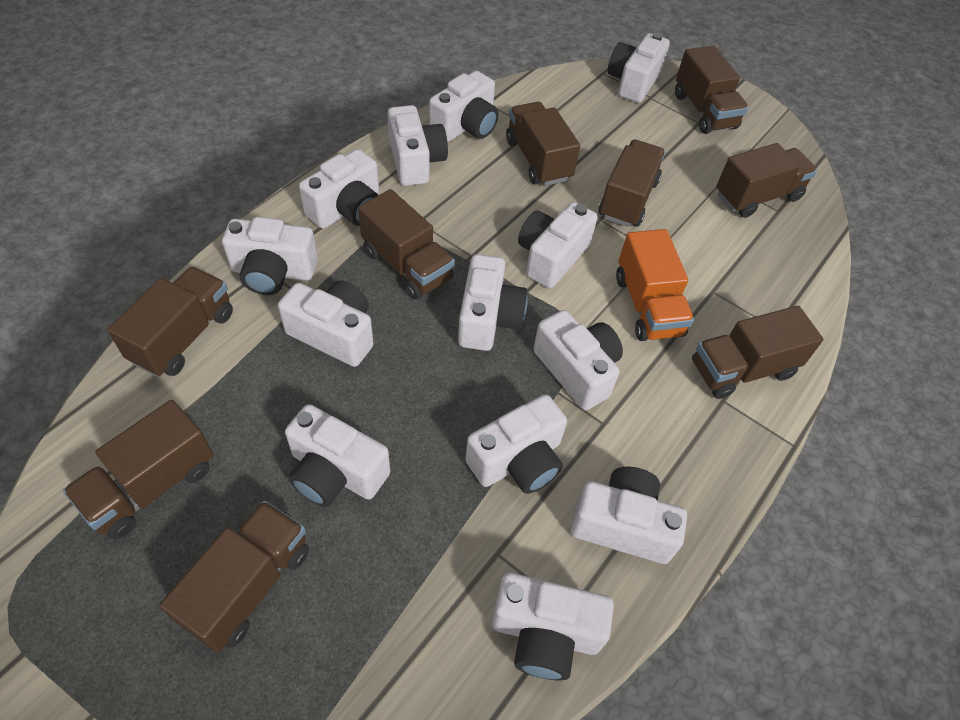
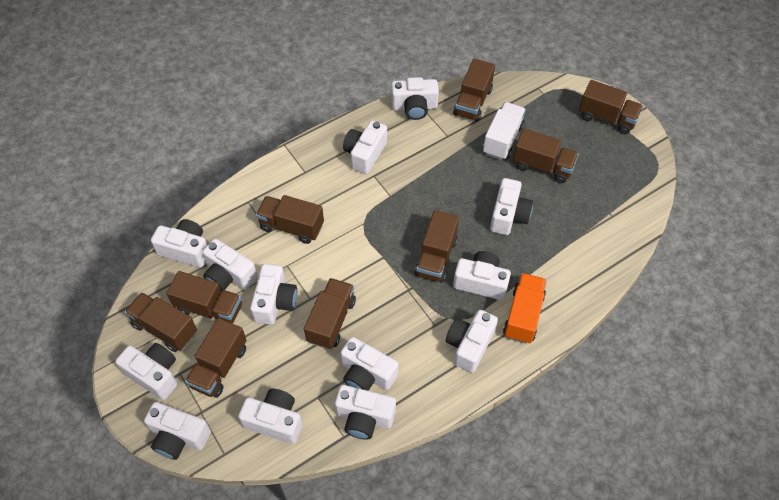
white truck: none = 0 -> [483,102,526,160] = 1

